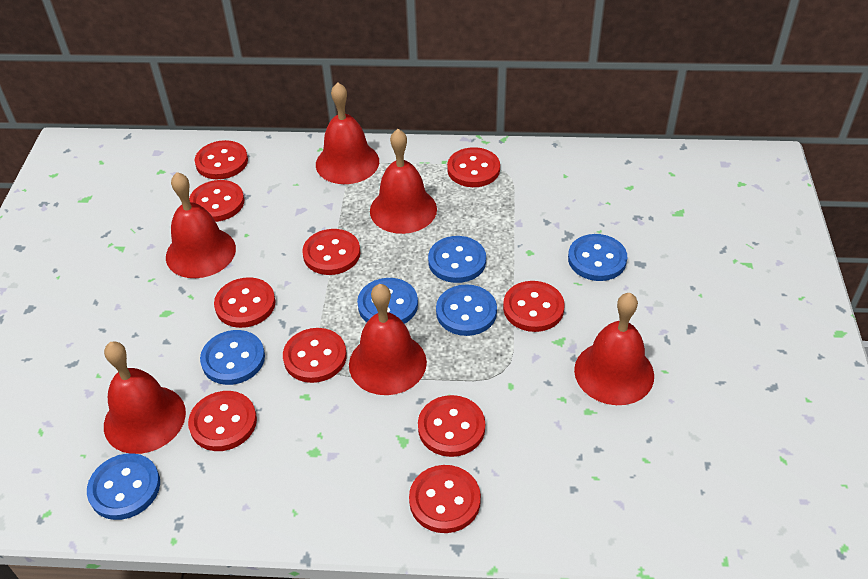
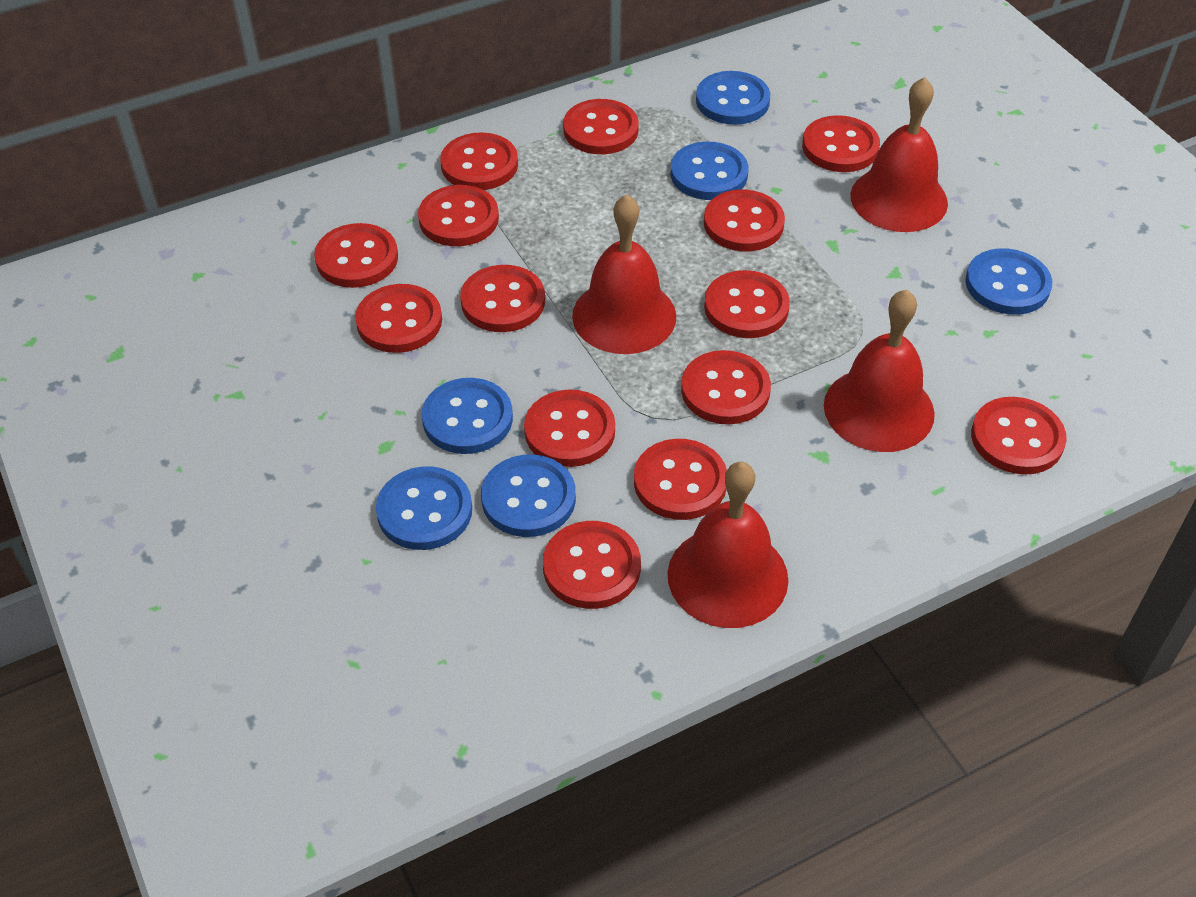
red bell: [104,341,186,454] [166,172,236,278] [316,82,379,184] [349,284,427,395] [370,129,437,234] [574,293,654,405] = 6 -> [572,194,676,354] [668,462,788,628] [824,289,935,452] [850,77,948,232] = 4
red button: [188,391,257,451] [189,180,244,222] [195,140,248,179] [214,277,275,328] [283,328,347,383] [302,229,360,275] [409,465,481,533] [418,395,485,457] [447,147,500,187] [503,281,565,332] = 10 -> [314,223,398,288] [355,284,442,353] [418,185,499,246] [440,132,518,190] [460,265,545,332] [524,390,615,467] [543,521,641,609] [563,99,639,154] [634,439,727,520] [681,350,771,425] [704,190,785,251] [704,270,790,338] [802,115,880,172] [971,397,1067,475] = 14

